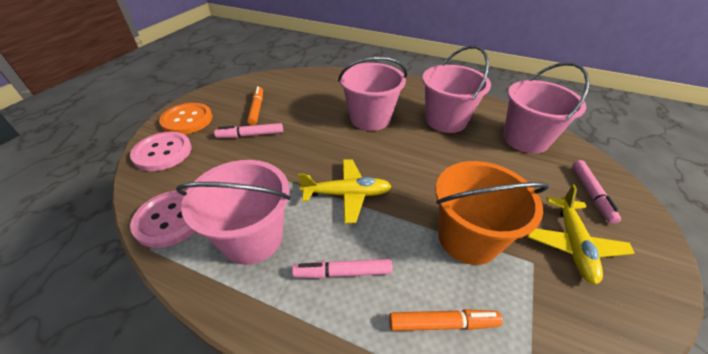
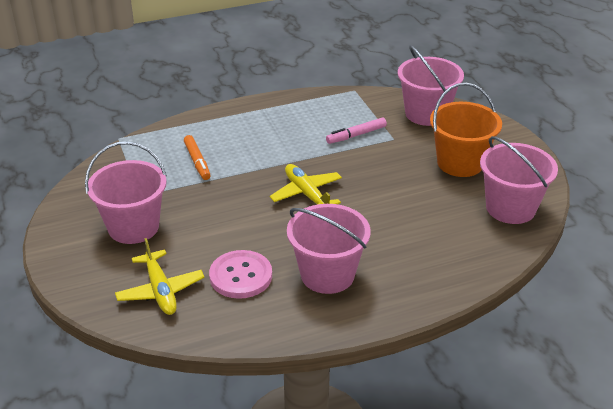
orange button: [159,103,212,134] = 1 -> none = 0
orange marker: [247,86,263,125] [389,309,503,331] = 2 -> [184,135,211,180] = 1
pink button: [130,132,192,171] [130,190,195,248] = 2 -> [209,250,272,299] = 1
pink marker: [214,123,283,138] [292,259,392,278] [572,160,621,224] = 3 -> [326,117,387,144] = 1

